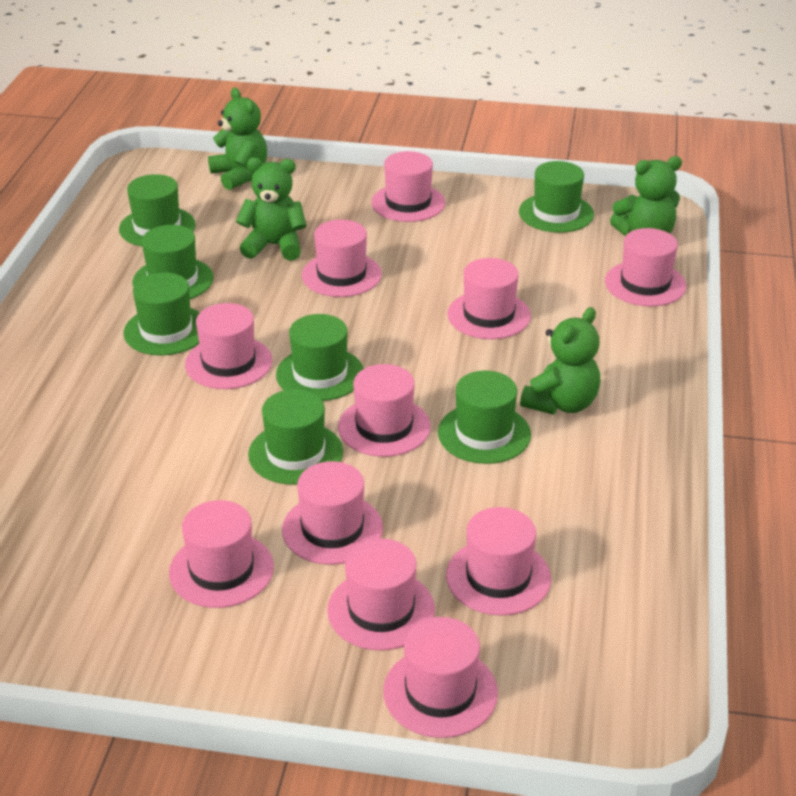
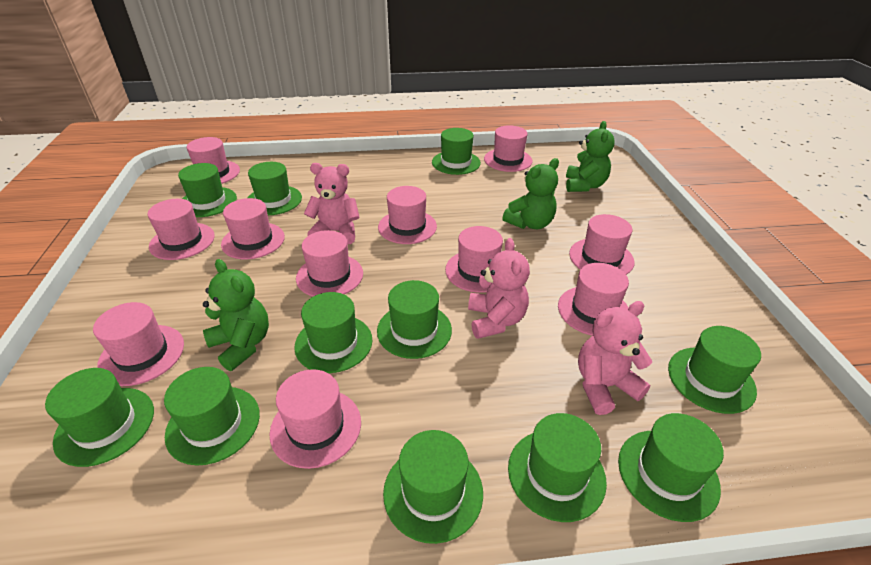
green hat: [119,174,196,246] [124,273,200,355] [133,225,214,299] [248,389,343,485] [276,314,364,401] [438,370,531,464] [519,161,594,233] = 7 -> [45,368,154,467] [164,367,260,465] [178,163,237,217] [247,162,302,215] [294,292,372,373] [377,280,452,359] [383,430,483,544] [432,128,481,175] [508,413,607,522] [618,413,724,522] [668,326,761,414] = 11
green teddy bear: [208,87,267,190] [236,157,307,261] [520,307,600,415] [610,156,682,236] = 4 -> [203,259,269,371] [502,158,559,229] [566,121,615,192] = 3
pink teddy bear: none = 0 -> [304,163,360,244] [468,238,530,339] [578,301,652,415] = 3

